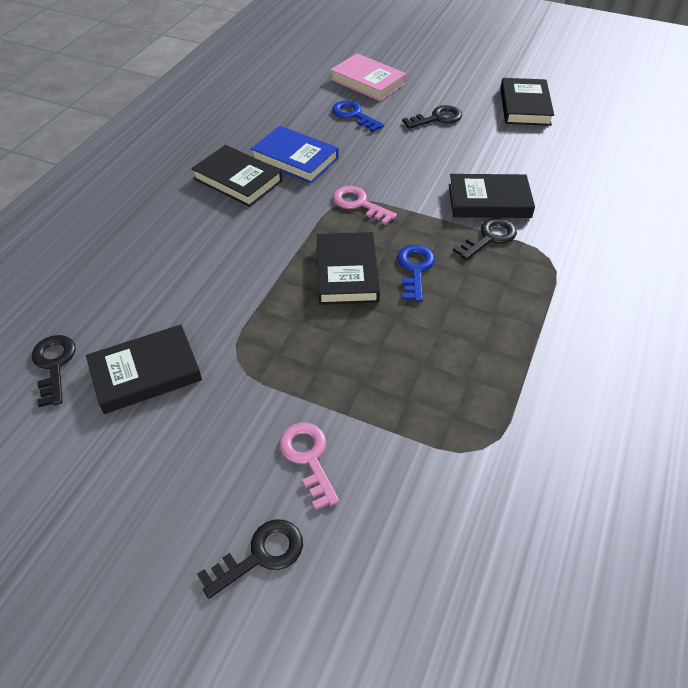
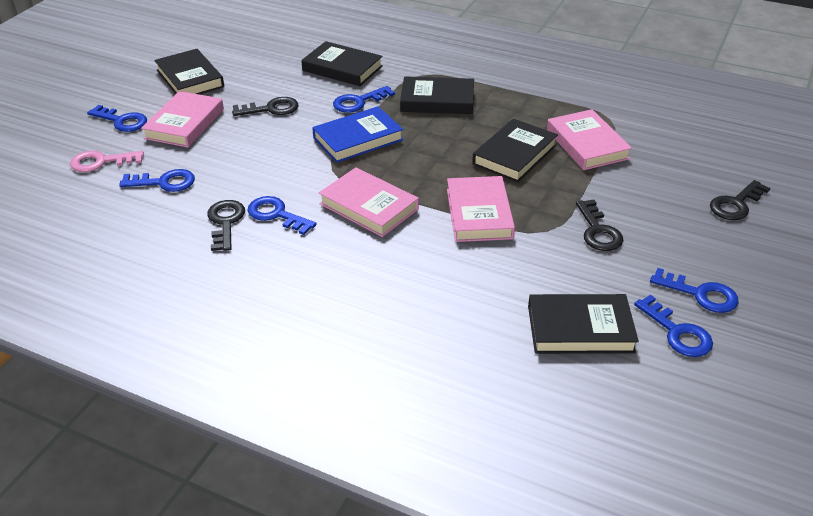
blue key: [332,101,384,132] [397,245,435,302] = 2 -> [87,105,147,132] [119,169,195,192] [247,196,317,235] [333,86,395,113] [634,295,713,357] [650,268,738,313] = 6
pink book: [330,53,407,101] = 1 -> [141,91,224,148] [319,167,419,237] [447,176,515,242] [547,109,632,170] = 4
pink key: [279,422,339,510] [333,186,397,225] = 2 -> [70,151,144,172] = 1

